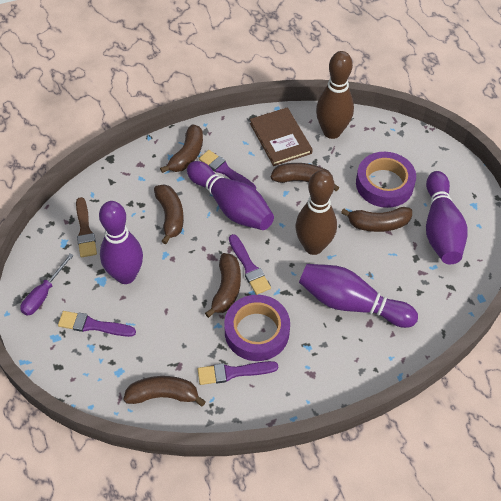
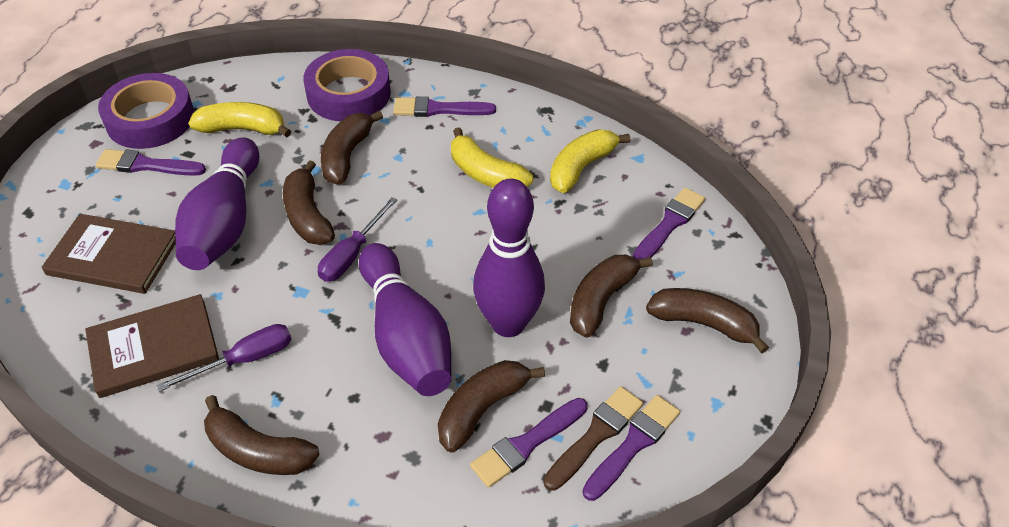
brown book: [250,107,313,166] = 1 -> [42,214,176,294] [85,294,219,398] = 2
brown bowling pin: [296,170,337,255] [316,51,354,139] = 2 -> none = 0
purple bowling pin: [99,201,143,284] [187,161,274,230] [299,264,418,328] [426,171,468,264] = 4 -> [175,137,259,270] [359,243,452,396] [473,179,545,337] = 3
purple brush: [58,311,136,337] [198,361,278,385] [199,150,256,189] [229,234,271,295] = 4 -> [96,149,206,176] [393,96,496,117] [470,398,587,488] [582,395,680,501] [633,187,706,260] = 5
purple screwdriver: [20,253,74,316] = 1 -> [157,324,291,392] [318,197,397,282] = 2
yellow banana: none = 0 -> [188,102,292,137] [451,127,533,188] [550,129,630,193] = 3

